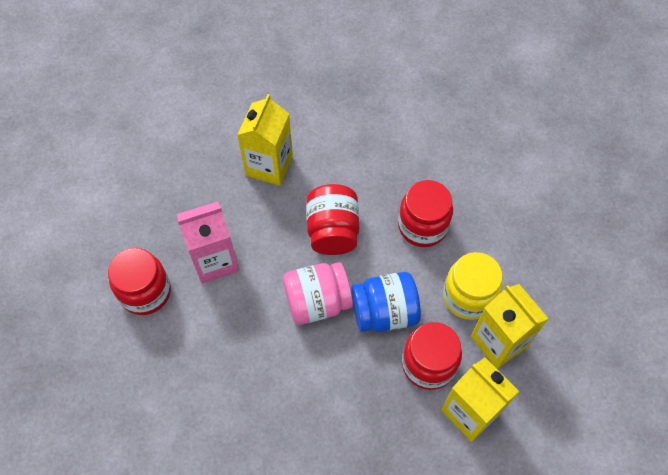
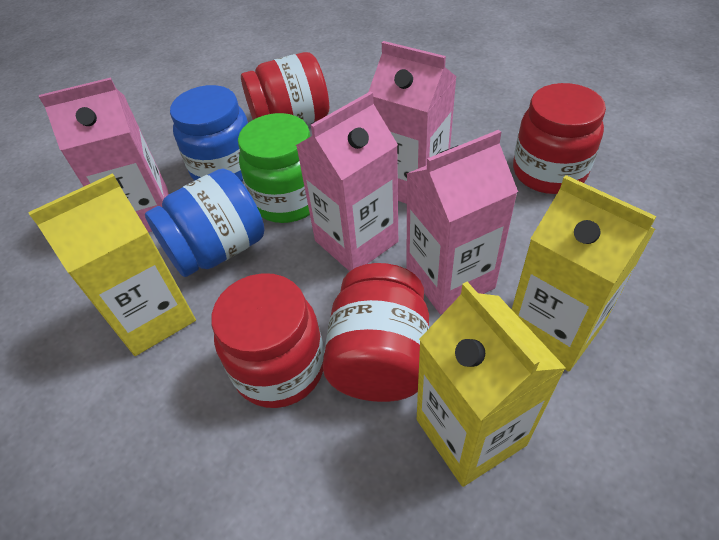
blue jar: [351,272,421,332] = 1 -> [145,168,265,277] [170,85,248,182] = 2
green jar: none = 0 -> [238,113,311,223] = 1
pink carton: [177,201,239,283] = 1 -> [39,78,169,232] [296,91,398,271] [369,41,457,204] [406,130,518,314] = 4
pink jar: [283,262,353,325] = 1 -> none = 0
yellow jar: [443,252,503,320] = 1 -> none = 0

